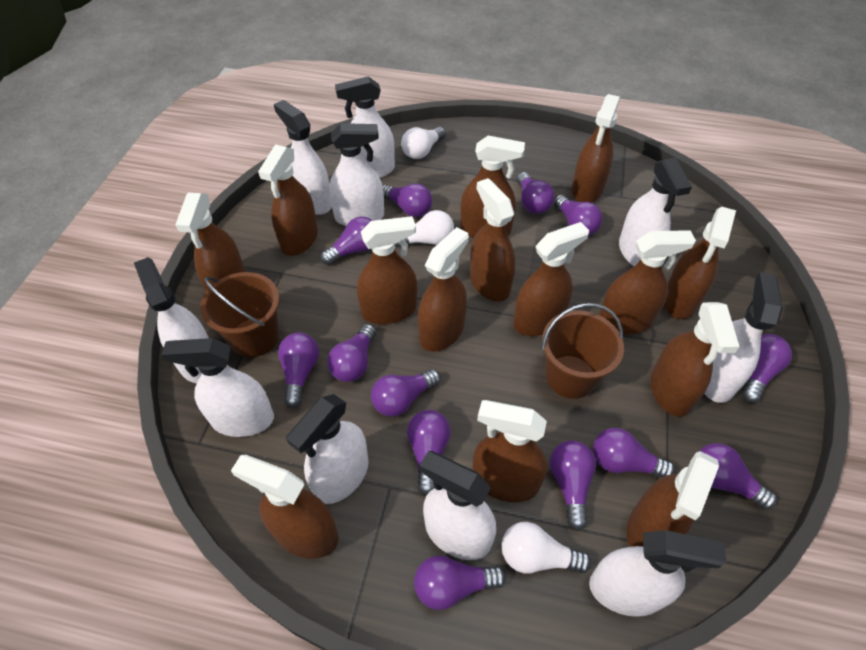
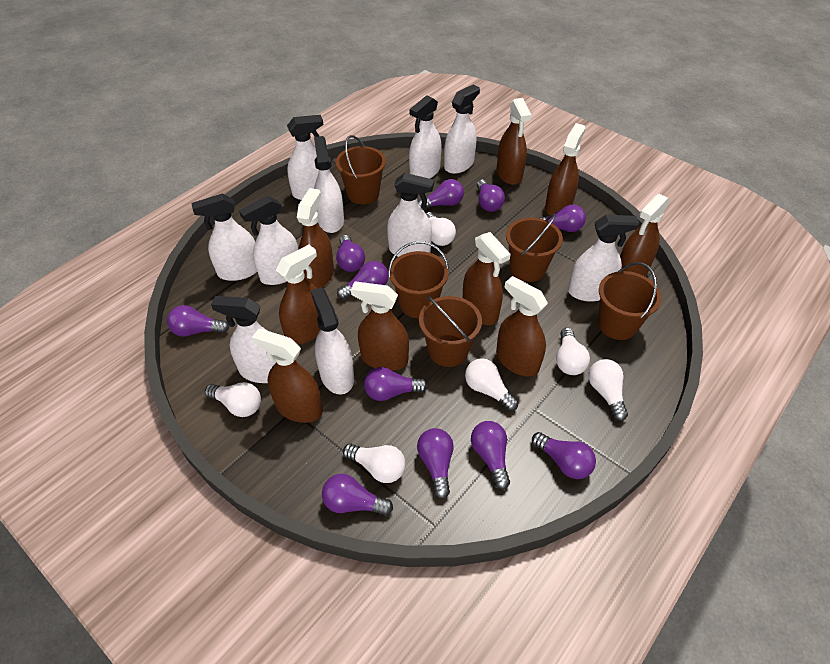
brown bucket: [200,272,279,357] [542,303,624,399] = 2 -> [336,135,386,204] [388,241,449,318] [419,296,482,367] [506,213,563,282] [598,262,662,340] = 5
brown spray bottle: [175,193,246,291] [231,455,339,558] [258,145,318,256] [357,216,417,324] [418,227,469,352] [460,136,525,238] [470,178,515,302] [473,400,547,502] [513,222,589,336] [572,94,620,203] [599,230,696,335] [627,451,719,547] [651,302,740,417] [664,207,736,319] = 14 -> [252,329,323,423] [276,245,321,344] [297,188,334,288] [351,282,409,371] [463,232,511,325] [496,98,532,185] [496,276,548,376] [545,123,585,216] [620,194,670,276] = 9
purple light bulb: [278,333,319,408] [320,217,373,265] [327,324,376,382] [371,369,440,417] [383,184,432,217] [407,410,451,495] [414,555,506,610] [517,172,555,214] [550,441,596,531] [553,195,603,236] [593,428,675,477] [698,443,777,510] [742,334,792,403] = 13 -> [167,305,229,337] [322,474,393,516] [336,235,365,272] [337,261,388,300] [364,367,428,401] [417,428,454,499] [418,179,464,210] [471,421,510,490] [477,180,505,212] [532,432,596,479] [540,204,586,232] = 11
white light bulb: [395,210,454,247] [401,127,446,159] [502,522,591,574] = 3 -> [205,382,261,417] [343,444,406,483] [426,212,456,246] [465,358,518,411] [556,328,590,375] [589,359,628,421] = 6

